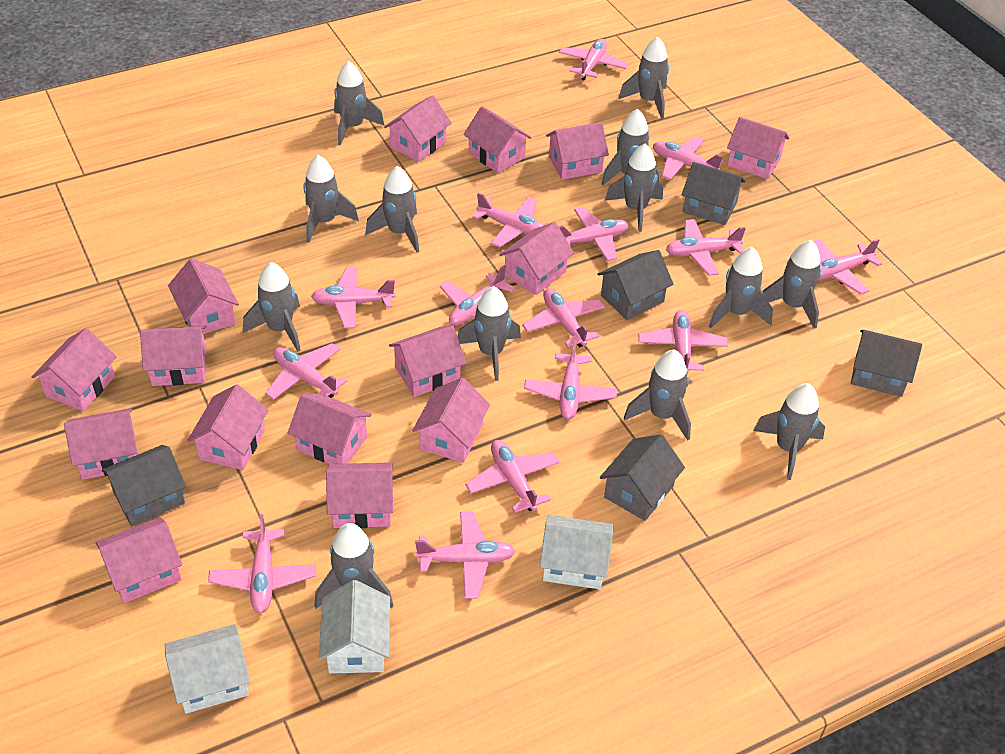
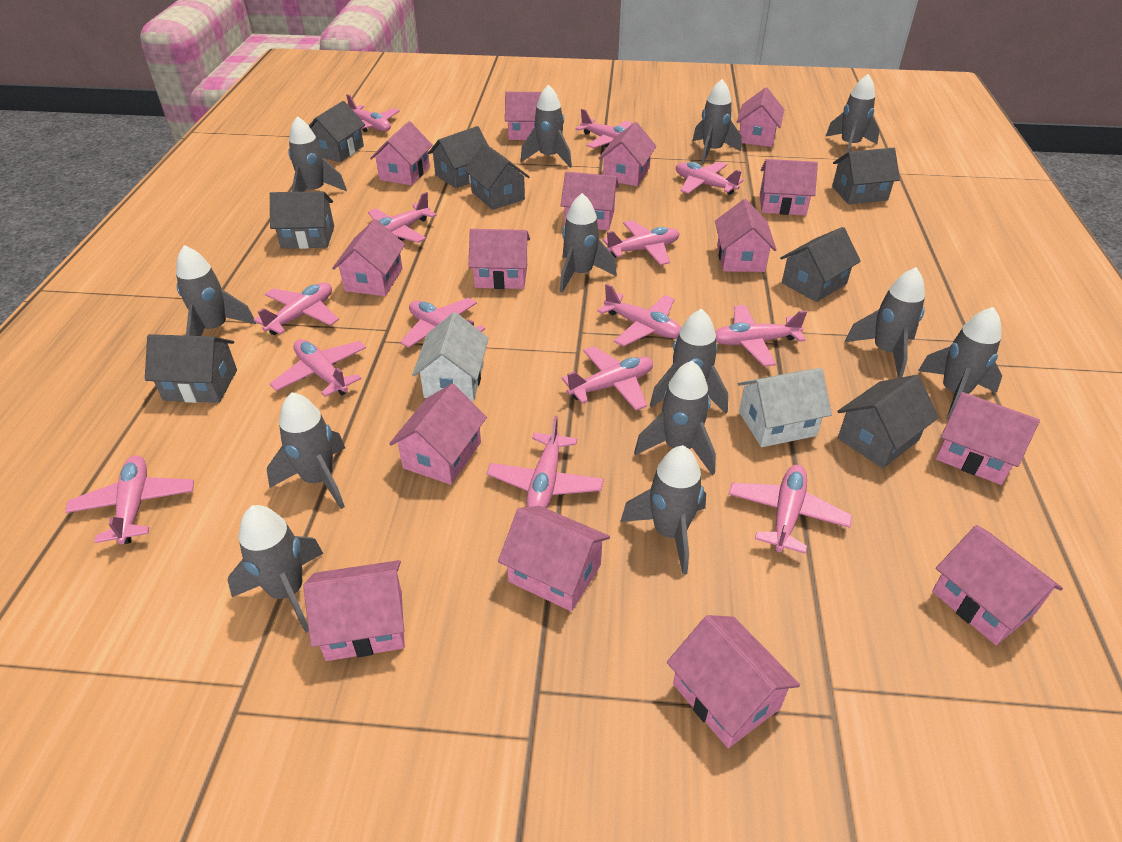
grey house: [102,445,186,526] [597,250,673,320] [600,434,685,521] [682,162,745,225] [851,330,922,397] = 5 -> [145,334,237,403] [270,191,334,249] [309,101,365,162] [428,126,489,188] [464,143,530,210] [780,227,861,302] [832,147,900,204] [837,375,939,468] = 8
pink plane: [208,514,316,613] [265,343,347,400] [311,267,395,328] [415,511,515,599] [440,265,516,326] [465,440,560,513] [473,193,544,248] [522,288,605,347] [524,339,617,419] [558,207,629,261] [559,39,628,81] [638,310,728,374] [653,136,723,180] [666,219,746,276] [813,239,882,295] = 15 -> [65,455,194,544] [254,282,339,335] [270,339,366,397] [346,94,399,132] [368,192,437,243] [400,298,485,348] [487,416,604,509] [562,346,653,411] [575,109,632,148] [598,284,681,346] [603,220,680,265] [676,162,743,195] [715,305,807,366] [728,465,852,554] = 14
white house: [165,624,250,714] [319,580,390,674] [540,515,613,589] = 3 -> [412,312,489,401] [738,368,832,447] = 2

